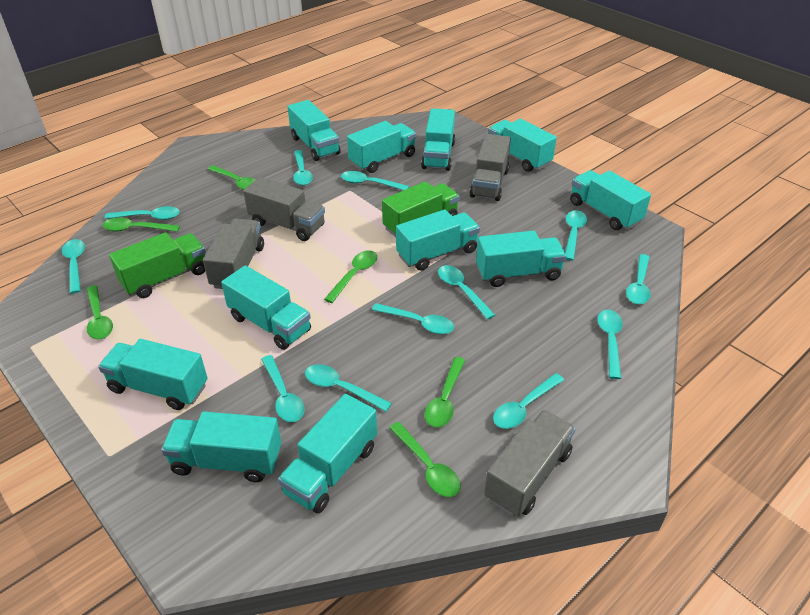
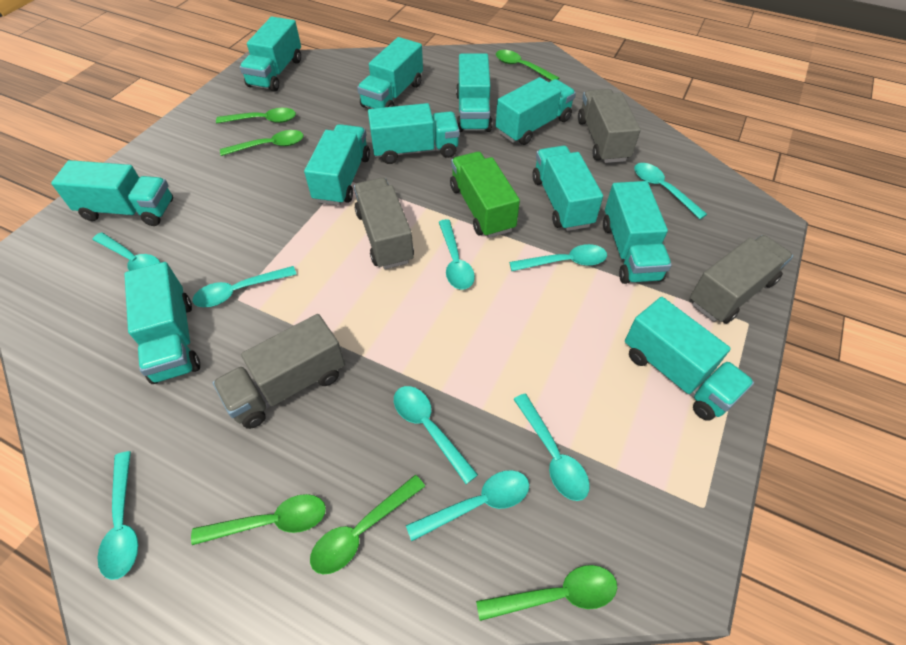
green truck: [109,232,206,298] [382,181,460,237] = 2 -> [450,152,520,238] = 1
turquoise spoon: [62,239,85,294] [105,206,180,220] [261,355,305,422] [293,150,313,186] [305,364,392,412] [341,171,409,190] [372,303,454,334] [438,265,495,320] [493,373,564,429] [565,210,587,261] [597,309,623,379] [626,254,650,304] = 12 -> [92,232,160,271] [97,451,138,580] [193,266,297,307] [394,386,478,484] [406,470,529,541] [439,219,475,289] [509,244,607,271] [514,394,590,501] [634,163,707,219] = 9

